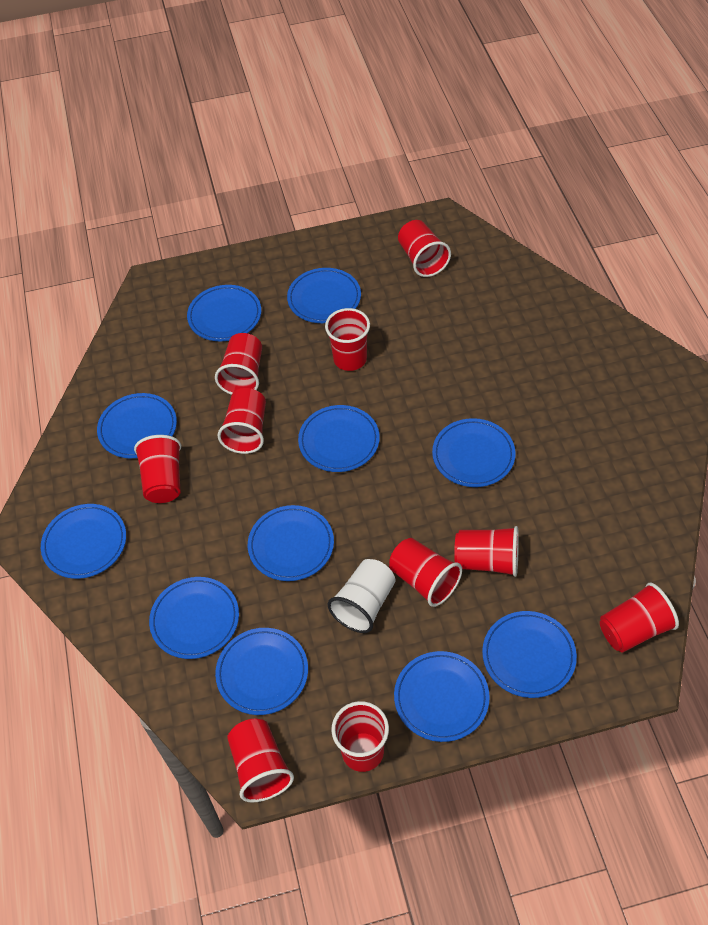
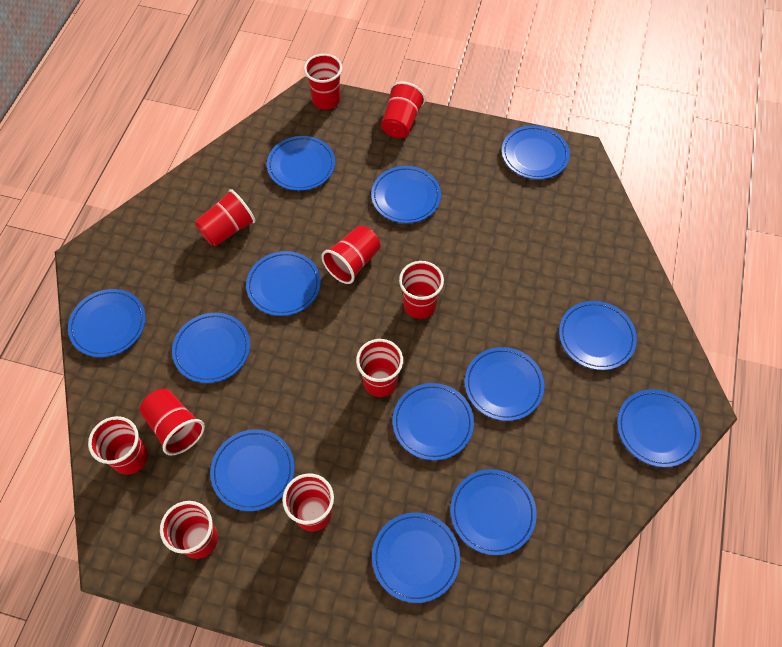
blue plate: [41,504,126,579] [97,393,177,458] [149,577,239,659] [187,285,261,341] [215,628,308,715] [248,505,334,581] [287,268,361,323] [298,405,380,472] [394,651,490,742] [432,418,516,487] [482,611,577,698] = 11 -> [68,289,146,357] [172,313,250,383] [210,429,295,511] [246,251,321,316] [267,136,335,191] [371,166,441,223] [372,512,460,603] [393,383,474,460] [450,469,537,555] [465,347,545,421] [502,125,570,179] [559,301,637,370] [617,389,700,467] = 13
white cup: [328,559,396,633] = 1 -> none = 0

